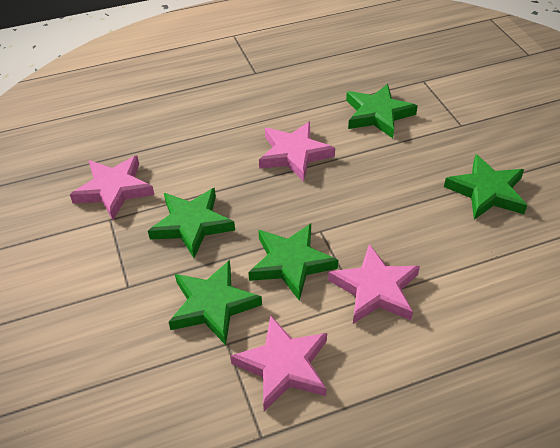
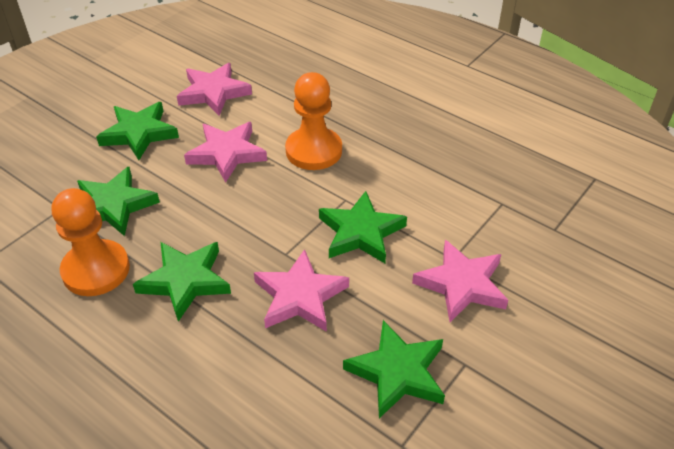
orange pawn: none = 0 -> [52,188,130,296] [285,72,342,170] = 2

